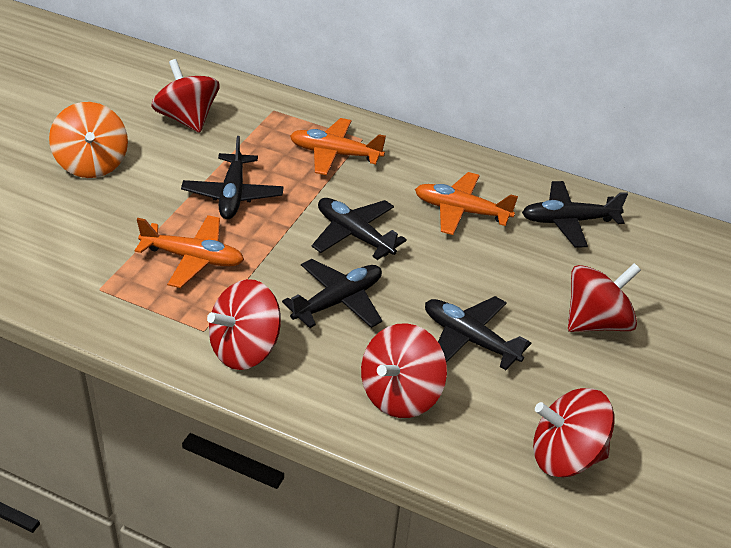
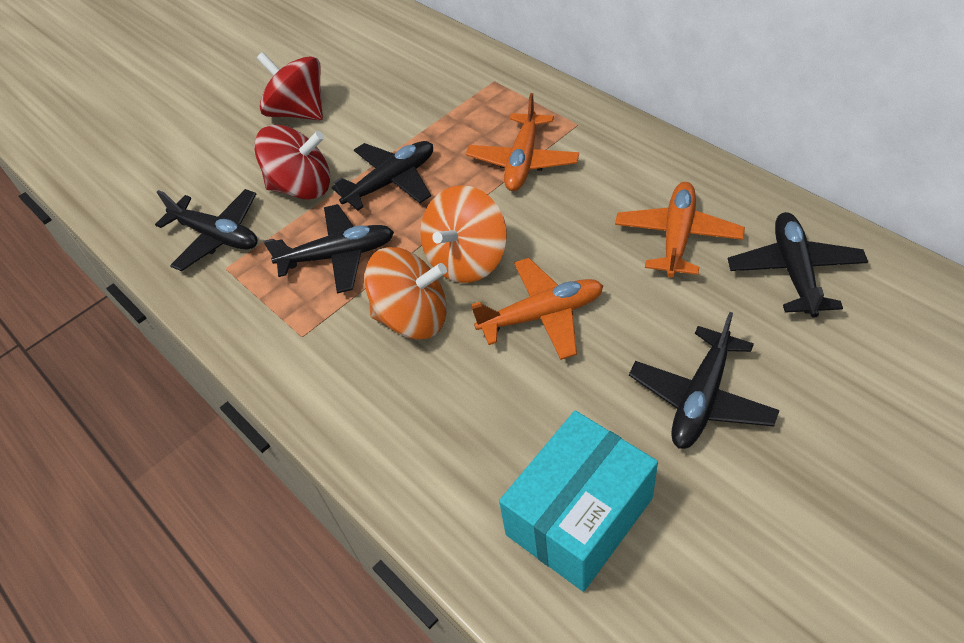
orange spinning top: [49,102,128,178] = 1 -> [364,247,447,339] [420,185,507,283] = 2
red spinning top: [151,59,219,133] [207,279,281,370] [361,323,447,418] [533,388,615,477] [568,263,641,332] = 5 -> [254,125,330,200] [257,52,323,121] = 2
turquoise box: none = 0 -> [499,410,658,592] = 1

